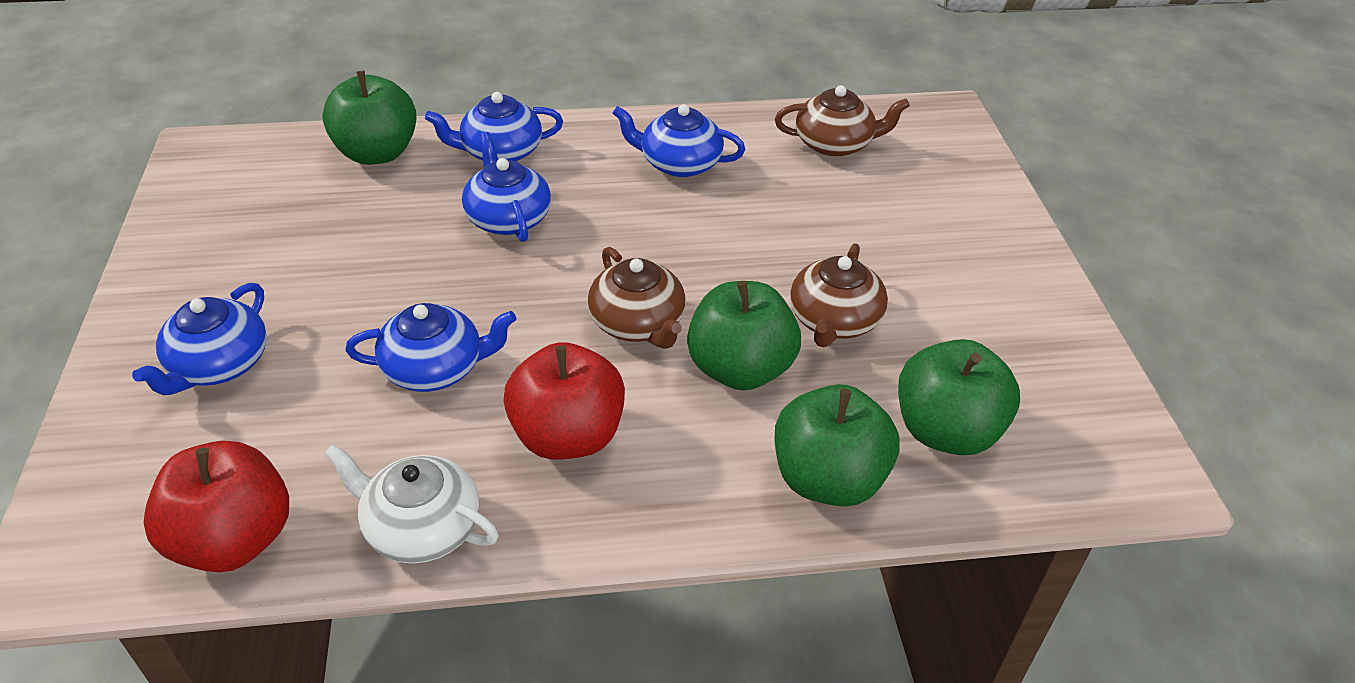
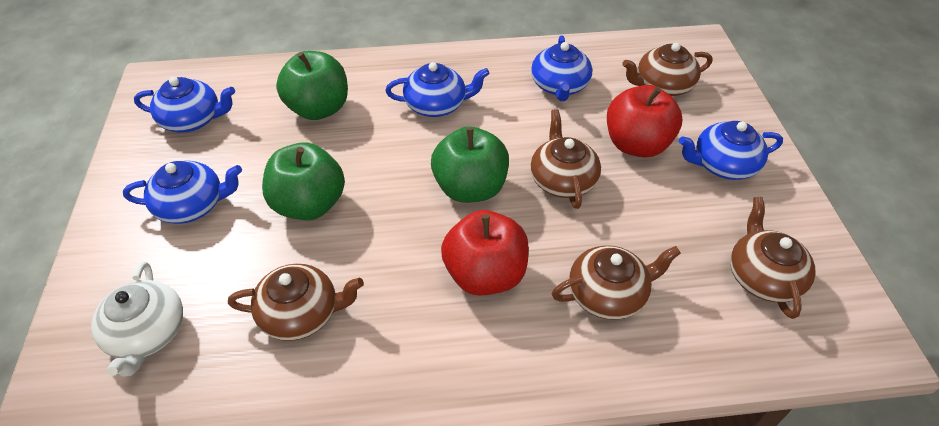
brown teapot: [588,247,686,349] [775,85,910,157] [790,243,888,347] = 3 -> [228,264,364,341] [530,109,601,209] [552,245,681,320] [622,43,712,96] [730,197,816,319] = 5
green apple: [322,71,417,165] [687,281,801,391] [774,384,900,507] [898,339,1020,455] = 4 -> [262,142,345,220] [276,51,348,120] [431,126,509,203] = 3

